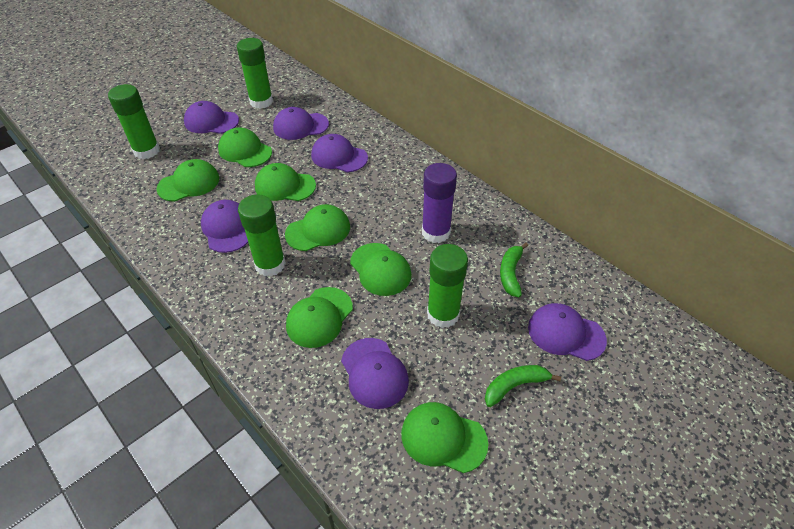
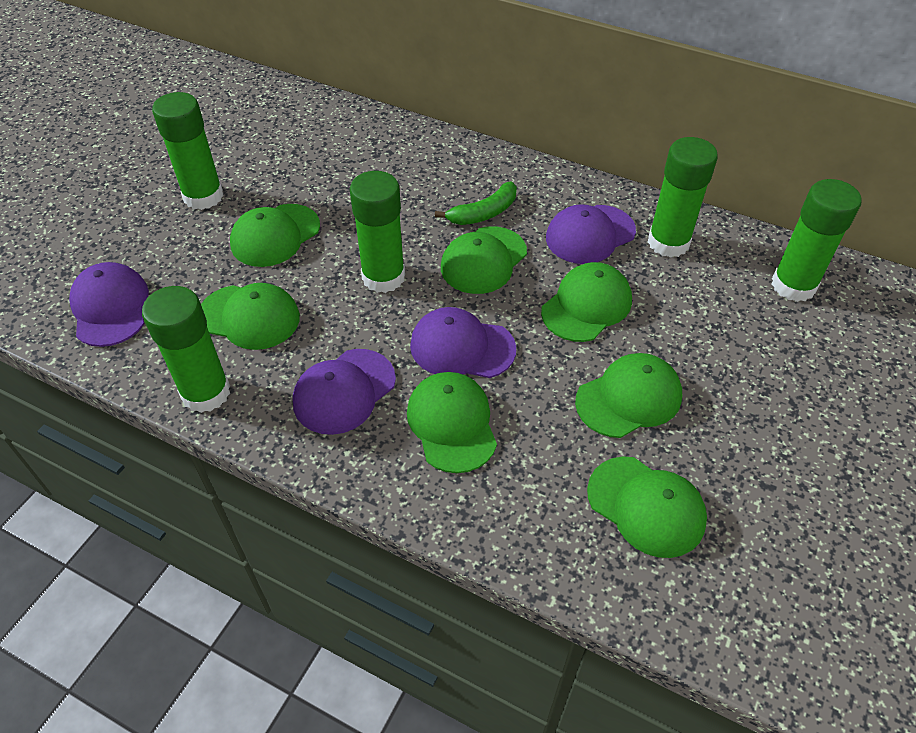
green banana: [485,365,561,407] [500,243,528,297] = 2 -> [435,182,517,225] = 1
green glue stick: [108,84,160,159] [237,38,273,109] [238,194,286,277] [427,244,468,328] = 4 -> [142,286,230,413] [152,92,224,210] [350,171,405,293] [648,137,718,258] [771,179,862,302] = 5
purple cap: [184,101,239,134] [201,200,248,253] [273,107,329,140] [311,134,368,172] [341,338,409,409] [528,303,607,361] = 6 -> [69,262,149,347] [293,349,396,435] [410,307,516,378] [546,204,636,264] = 4
purple glue stick: [422,163,457,243] = 1 -> none = 0

